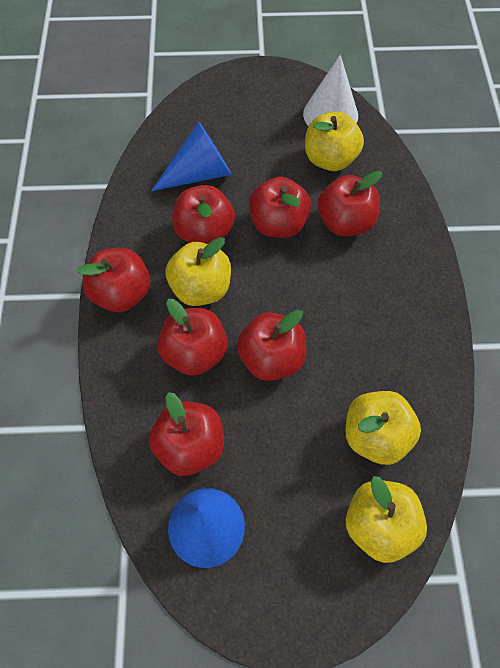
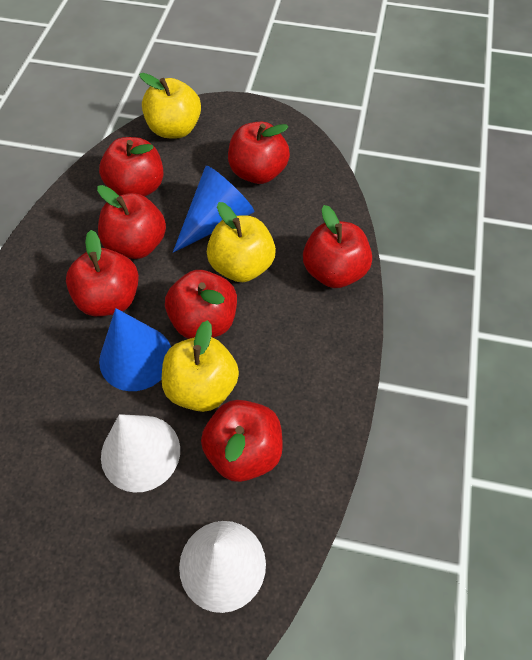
white cone: [303,54,358,126] = 1 -> [101,414,180,493] [179,521,266,613] = 2
yellow apple: [165,237,231,306] [305,112,364,171] [345,391,421,465] [346,476,427,563] = 4 -> [139,73,201,139] [162,320,239,412] [207,202,276,282] = 3

